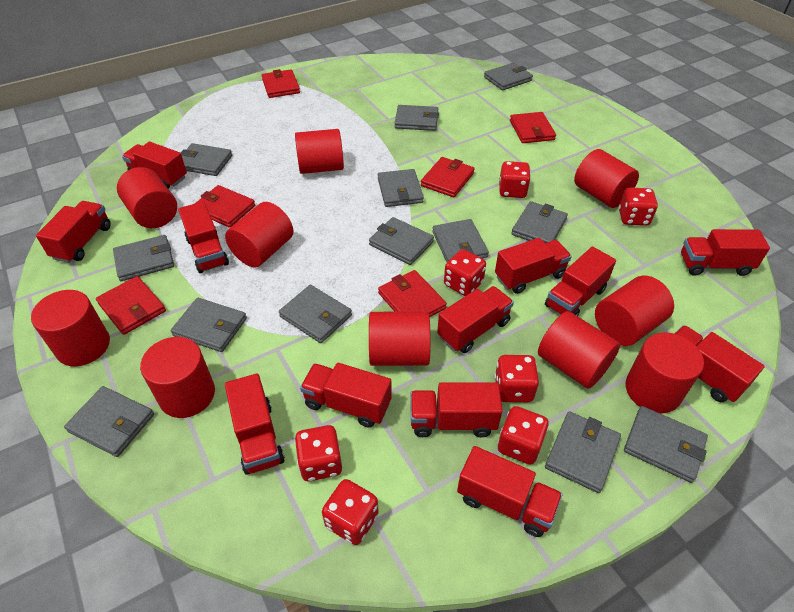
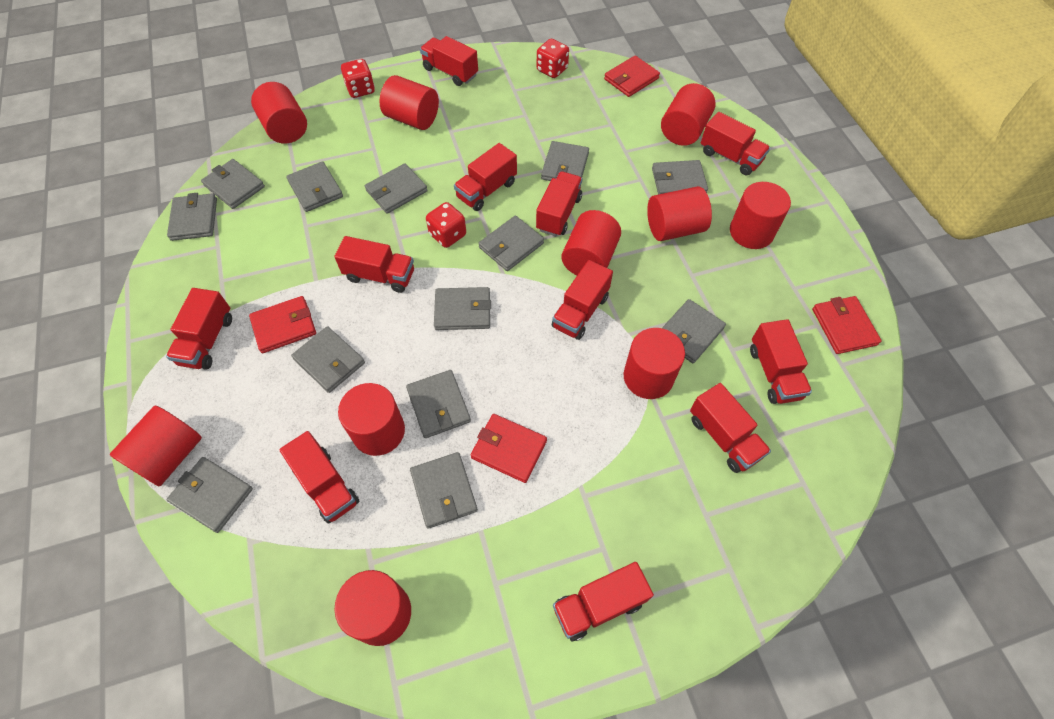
red dice: [295,425,342,481] [322,479,379,545] [444,249,486,296] [494,355,539,402] [498,406,549,465] [499,161,531,198] [619,187,658,226] = 7 -> [341,59,375,98] [426,202,466,248] [537,39,569,78] = 3
red truck: [36,201,111,263] [122,142,187,189] [178,201,229,273] [225,373,285,475] [300,363,392,428] [410,383,502,437] [437,286,514,353] [457,446,563,537] [495,238,572,294] [545,247,616,316] [674,325,765,402] [681,229,770,276] = 12 -> [166,288,232,370] [279,431,360,523] [334,236,414,293] [420,36,478,86] [454,143,517,211] [536,171,583,236] [552,260,613,340] [553,562,654,641] [690,383,771,473] [701,112,770,175] [750,319,812,404] = 11
red wallet: [96,276,166,335] [196,185,255,228] [262,69,300,98] [378,270,447,317] [421,157,475,197] [510,112,556,143] = 6 -> [249,296,316,353] [471,414,547,483] [604,56,660,97] [812,296,882,354] = 4

